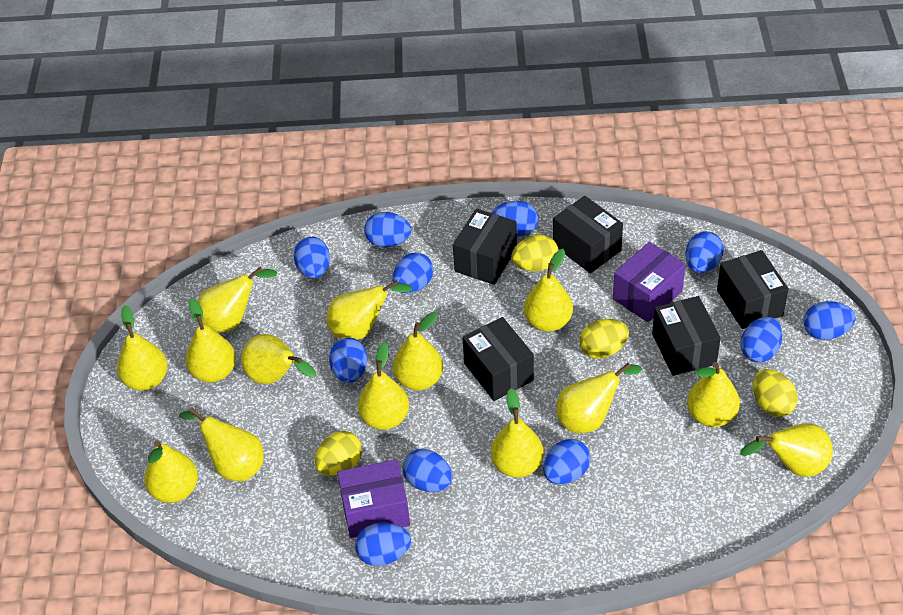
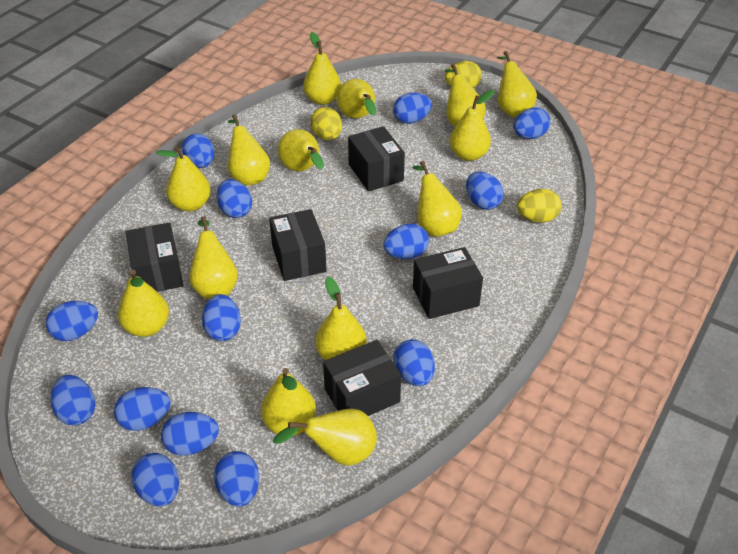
blue egg: [293,237,330,278] [329,338,367,383] [355,523,411,566] [364,212,411,248] [392,252,433,293] [402,449,453,492] [492,201,538,237] [543,439,590,484] [685,231,724,273] [740,317,782,363] [803,301,856,340] = 11 -> [46,301,98,341] [50,375,96,425] [114,387,171,431] [131,453,179,506] [161,412,219,456] [182,133,215,168] [202,294,241,341] [214,451,259,507] [217,179,252,218] [383,224,429,259] [393,92,432,124] [393,339,435,386] [466,172,504,210] [514,107,550,139] = 14
purple box: [337,459,410,538] [613,242,686,322] = 2 -> none = 0
yellow egg: [314,431,362,476] [511,235,558,272] [579,319,629,359] [753,369,798,417] = 4 -> [311,107,342,140] [445,61,482,88] [517,189,562,223] = 3

